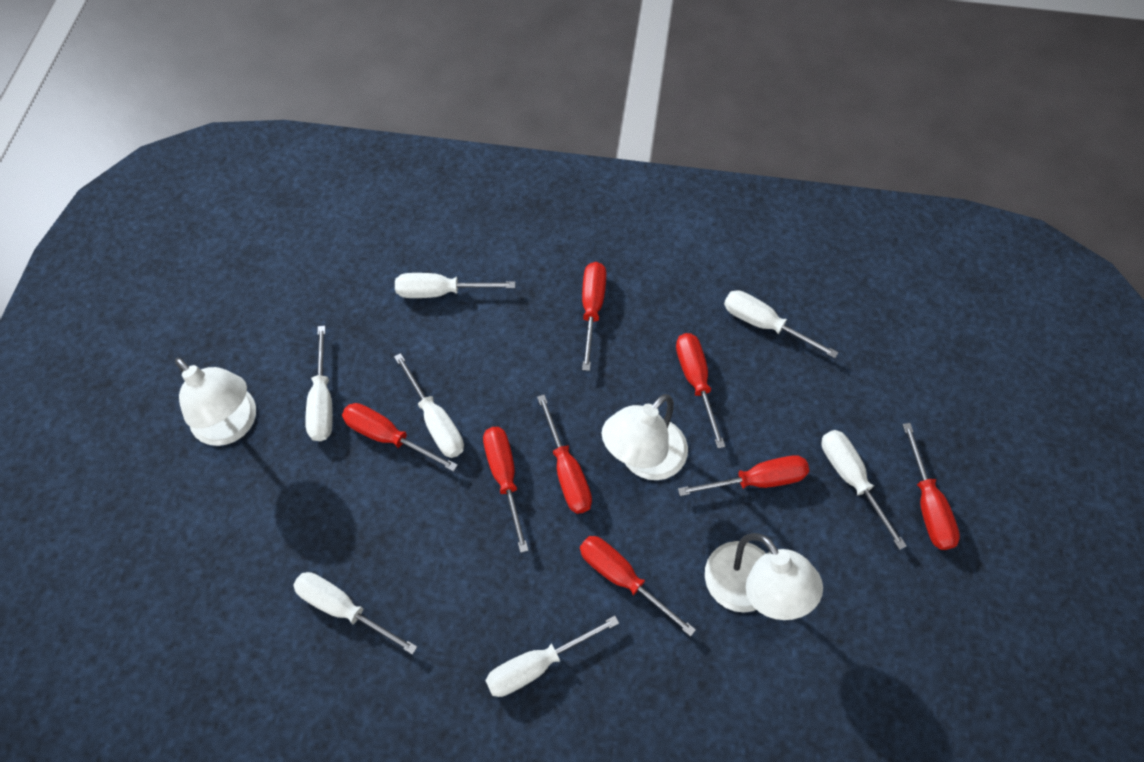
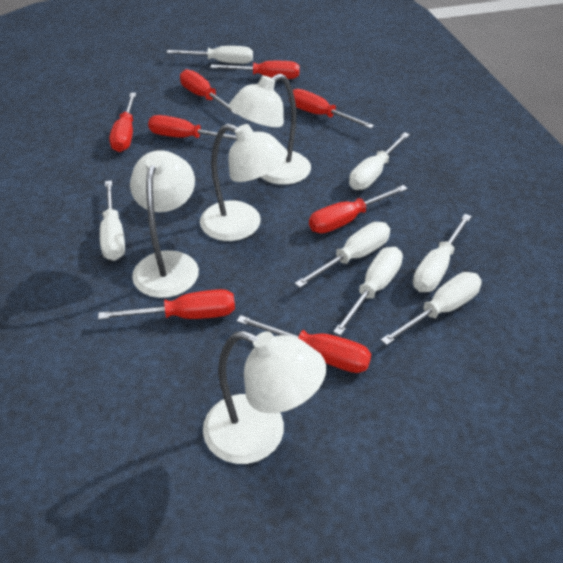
white lamp: [175,357,256,446] [602,394,688,480] [705,533,823,620] = 3 -> [130,150,199,298] [200,124,288,241] [203,331,326,464] [229,74,311,185] = 4

